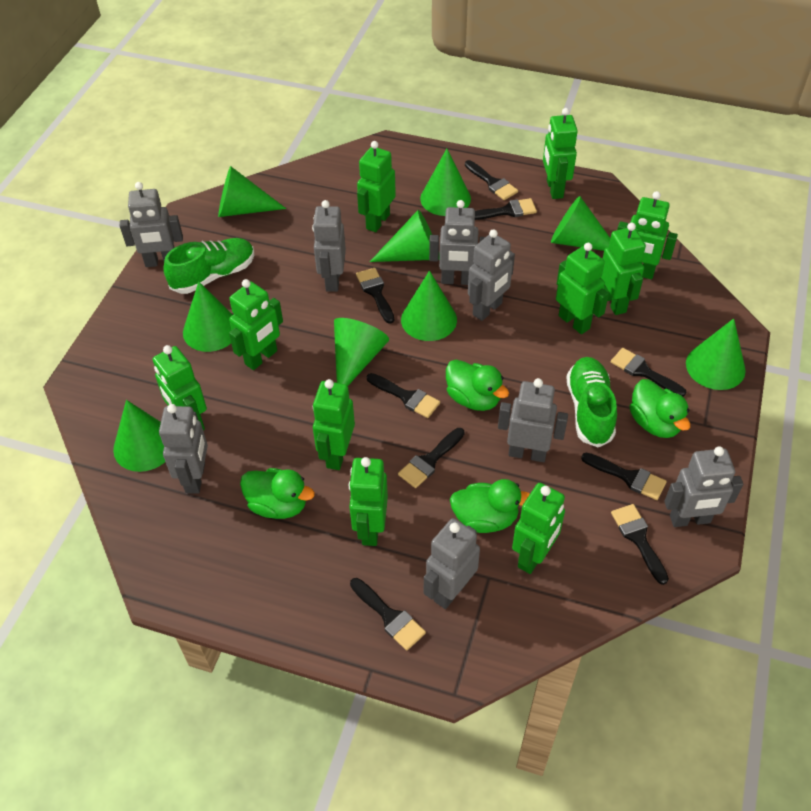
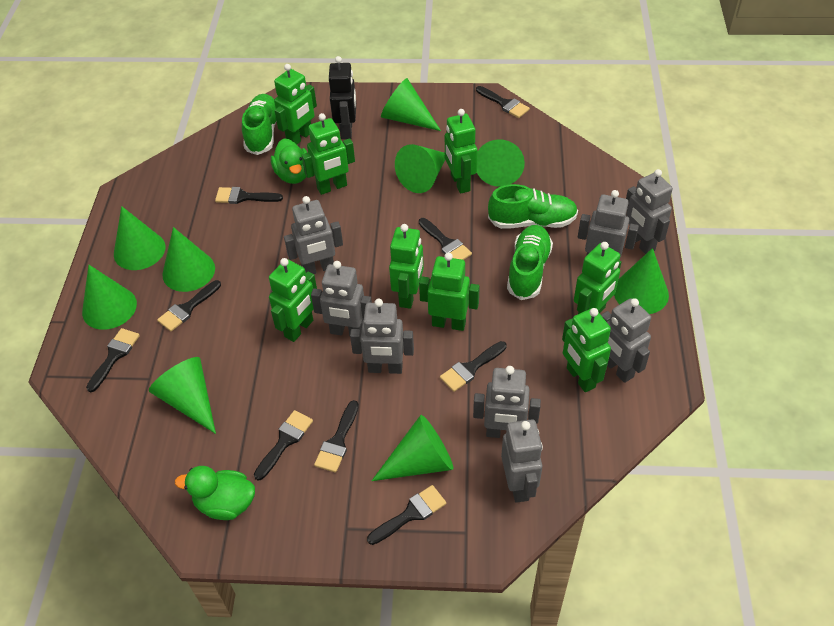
black robot: none = 0 -> [329,56,356,139] = 1
green duck: [240,468,315,519] [446,360,509,411] [450,479,530,533] [629,379,690,438] = 4 -> [175,466,255,520] [271,138,307,184] = 2
green robot: [153,345,207,431] [229,279,283,370] [313,379,355,470] [349,457,388,546] [357,141,396,232] [512,483,565,574] [543,108,578,199] [556,243,609,334] [601,223,646,315] [617,191,678,279] = 10 -> [269,258,317,342] [274,64,317,144] [302,113,355,195] [389,224,424,309] [419,253,480,331] [445,109,478,194] [562,308,611,392] [574,242,621,314] = 8
green shoe: [163,238,255,294] [566,357,617,448] = 2 -> [242,94,276,155] [488,184,578,229] [507,225,553,300] = 3

